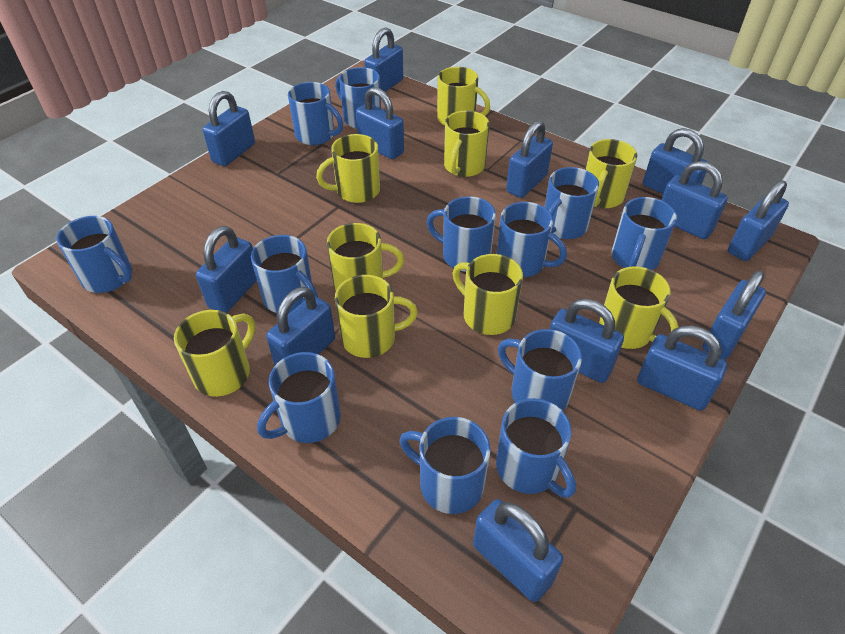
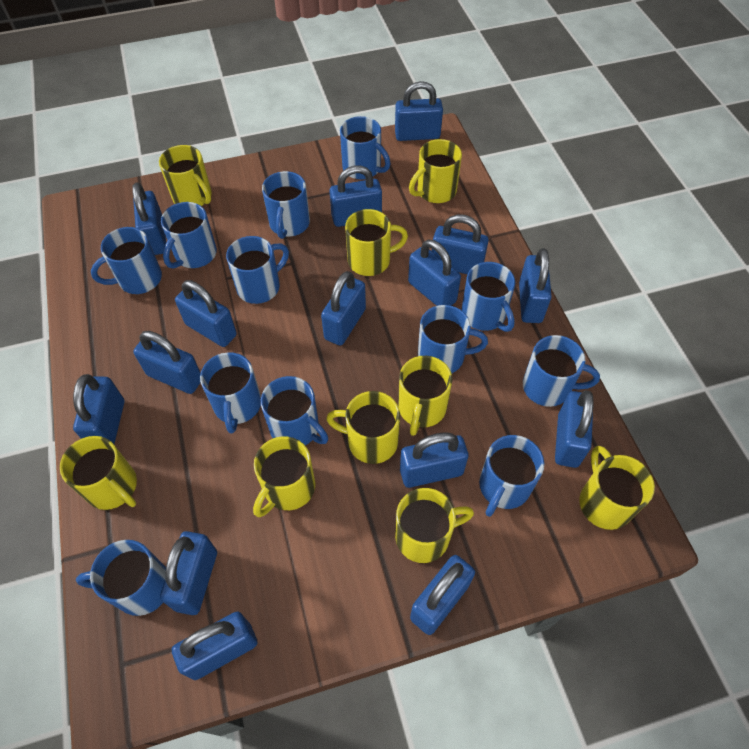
blue padlock: [196,226,257,313] [202,91,255,166] [266,287,335,366] [356,87,404,160] [364,27,403,92] [473,499,563,602] [506,120,553,198] [550,299,624,383] [637,326,727,411] [643,128,709,194] [662,161,728,239] [702,270,766,360] [728,180,789,261] = 13 -> [73,374,124,444] [132,182,166,255] [133,331,201,394] [160,531,217,615] [172,611,257,680] [175,280,237,347] [321,271,366,346] [329,166,382,227] [395,81,443,141] [400,432,468,488] [408,240,461,306] [410,555,475,635] [432,214,489,274] [519,248,552,323] [555,390,594,468] = 15

